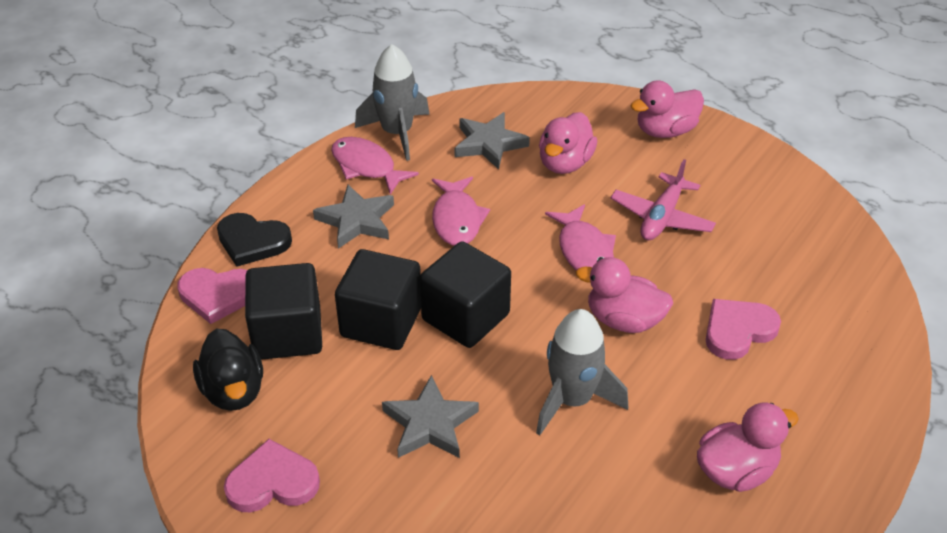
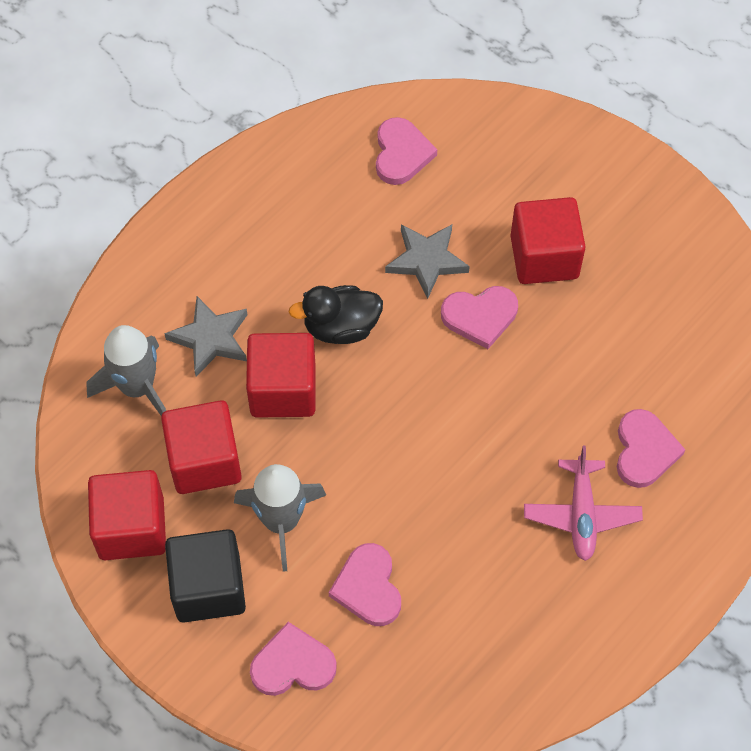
black cube: [245,263,322,360] [335,249,421,350] [420,241,511,348] = 3 -> [165,529,246,623] = 1
black heart: [217,213,292,267] = 1 -> none = 0
grey star: [313,185,394,249] [382,375,479,458] [455,112,530,169] = 3 -> [164,296,247,377] [385,224,470,299] = 2
pink duck: [539,112,597,174] [576,257,673,333] [630,80,704,138] [697,403,799,492] = 4 -> none = 0
pink fish: [331,137,419,195] [432,177,490,246] [545,204,616,271] = 3 -> none = 0
pink heart: [177,268,247,324] [224,439,320,512] [706,299,781,360] = 3 -> [250,622,337,696] [329,543,401,626] [376,117,437,185] [441,286,518,349] [617,409,685,488] = 5
red cube: none = 0 -> [88,470,166,560] [161,400,242,494] [246,333,315,418] [510,197,586,284] = 4

